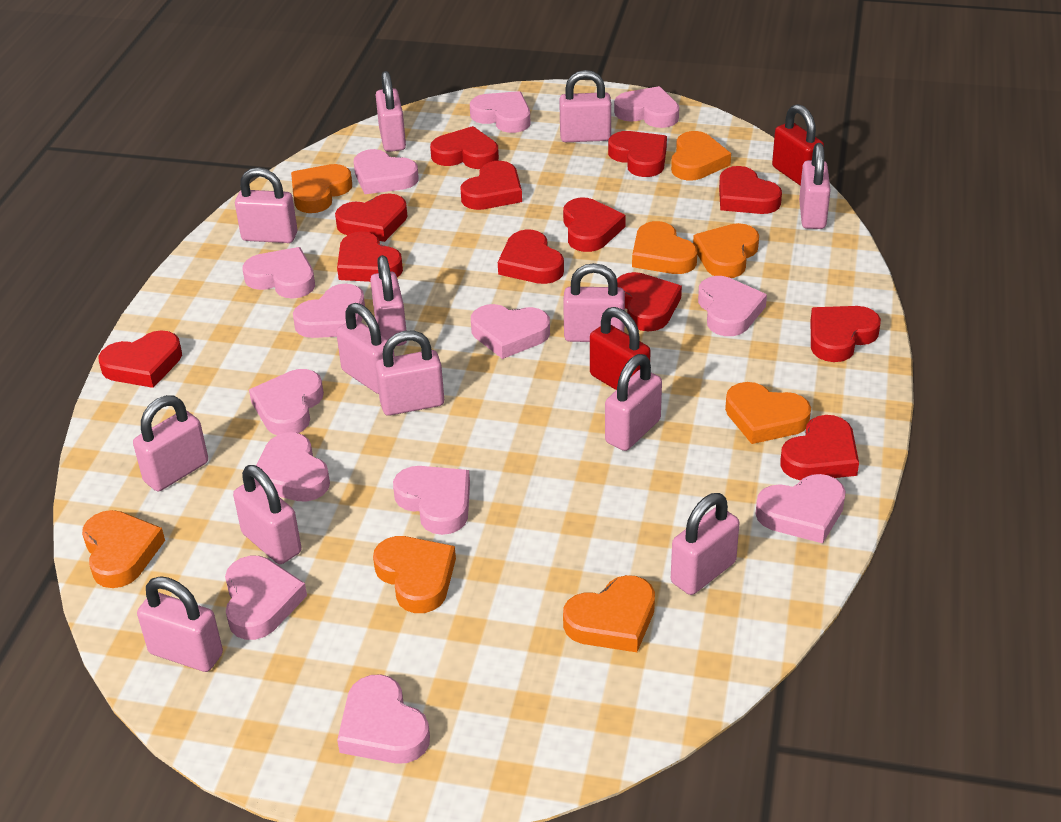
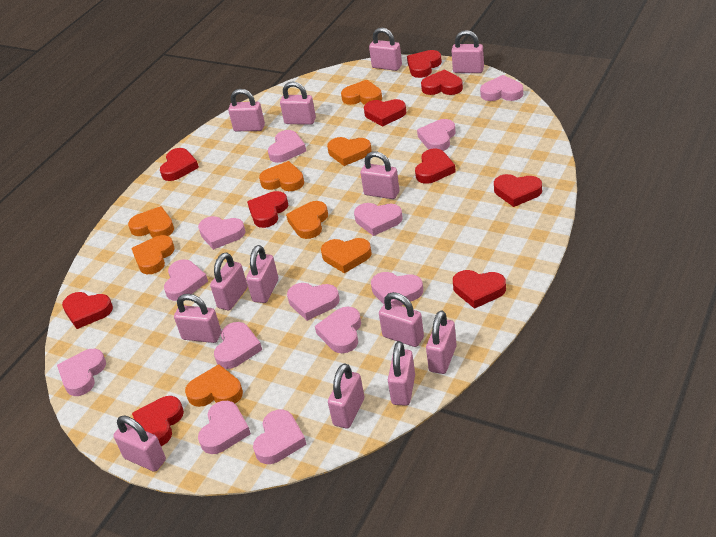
red heart: [98,330,182,388] [335,193,407,242] [337,231,403,282] [430,126,499,169] [461,161,522,210] [498,229,564,284] [563,198,626,252] [608,131,667,177] [617,272,682,331] [719,166,782,214] [780,415,859,480] [811,306,881,362] = 12 -> [62,292,113,329] [132,396,184,446] [160,148,199,181] [247,191,288,228] [364,99,407,126] [407,50,442,78] [415,149,456,184] [421,69,463,95] [453,270,506,309] [494,174,542,207] = 10
red padlock: [590,307,651,390] [772,104,824,186] = 2 -> none = 0

